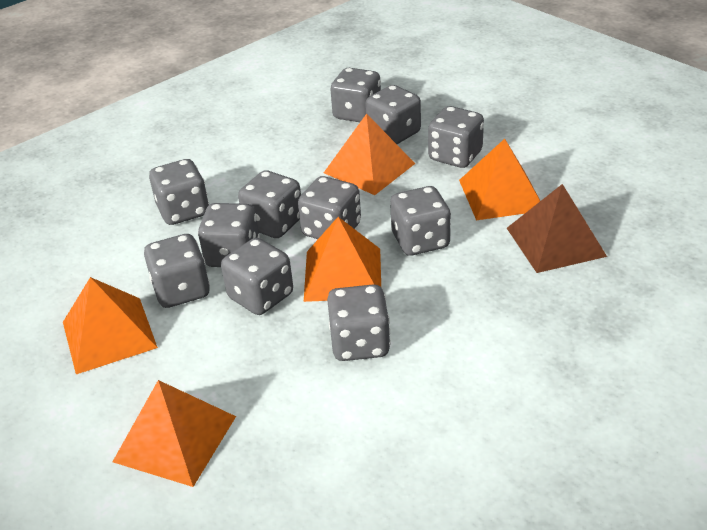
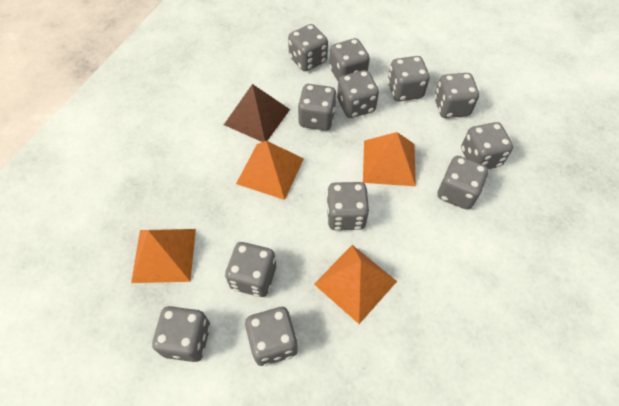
grey dice: [144,234,210,308] [149,159,209,225] [198,203,260,267] [221,238,293,315] [238,170,301,238] [298,176,361,239] [327,284,391,361] [330,68,381,122] [365,85,421,144] [390,186,451,256] [428,106,484,168] = 11 -> [152,306,210,362] [225,242,276,297] [245,307,298,366] [288,24,328,71] [298,84,337,131] [326,182,369,230] [329,38,370,81] [337,70,379,118] [388,56,430,101] [434,73,479,118] [438,156,489,210] [461,122,513,169] = 12
orange pyramid: [63,277,158,374] [112,380,236,487] [304,217,381,302] [324,114,415,195] [459,139,540,220] = 5 -> [131,229,196,283] [236,141,304,200] [314,245,397,324] [363,132,416,186] = 4

